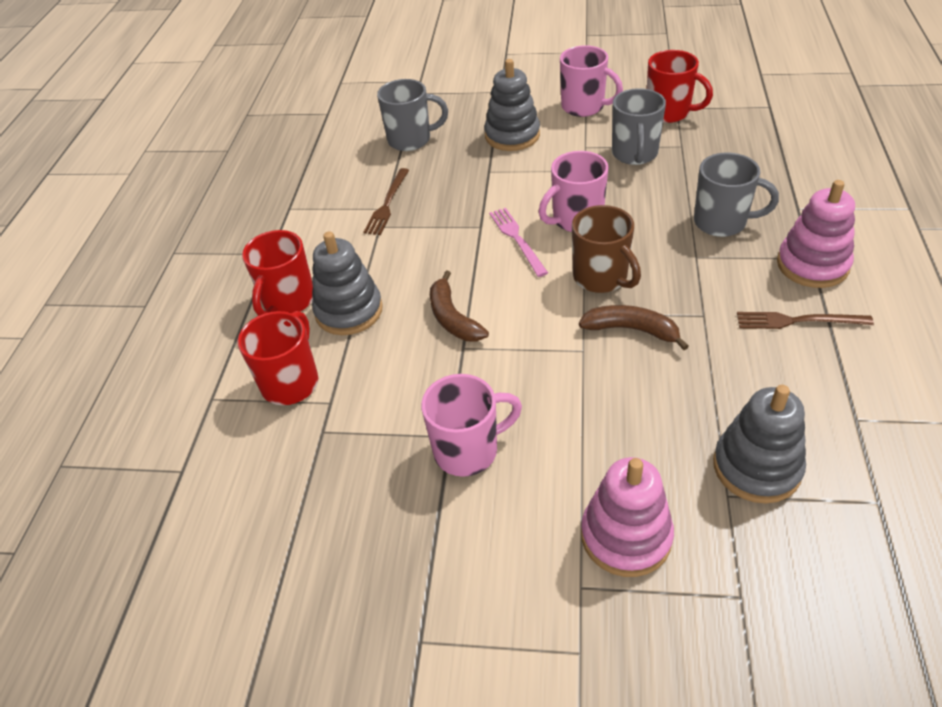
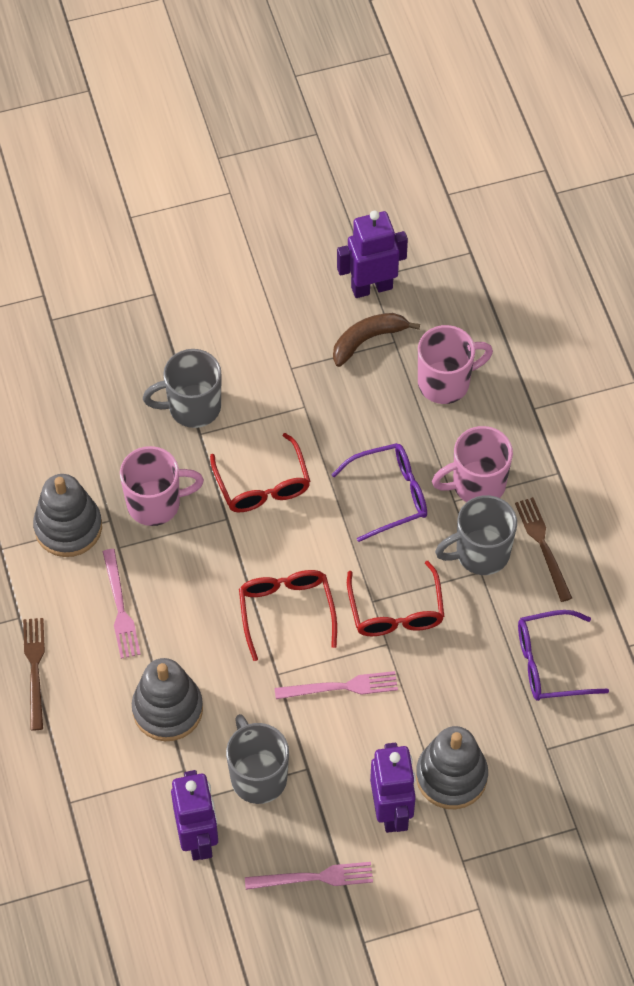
brown banana: [430,270,489,341] [579,305,689,350] = 2 -> [333,313,420,367] = 1
brown mug: [572,205,641,293] = 1 -> none = 0
pink fork: [489,208,548,277] = 1 -> [103,549,141,659] [245,862,373,890] [275,671,398,699] = 3
pink stacking toy: [581,457,674,577] [777,180,855,288] = 2 -> none = 0
purple glasses: none = 0 -> [331,443,427,542] [518,610,609,701] = 2
purple robot: none = 0 -> [171,770,218,861] [337,210,408,298] [370,743,416,833] = 3
red glasses: none = 0 -> [210,433,310,512] [239,570,337,661] [347,561,444,636] = 3
red mug: [237,311,318,405] [242,230,313,316] [647,50,713,123] = 3 -> none = 0

